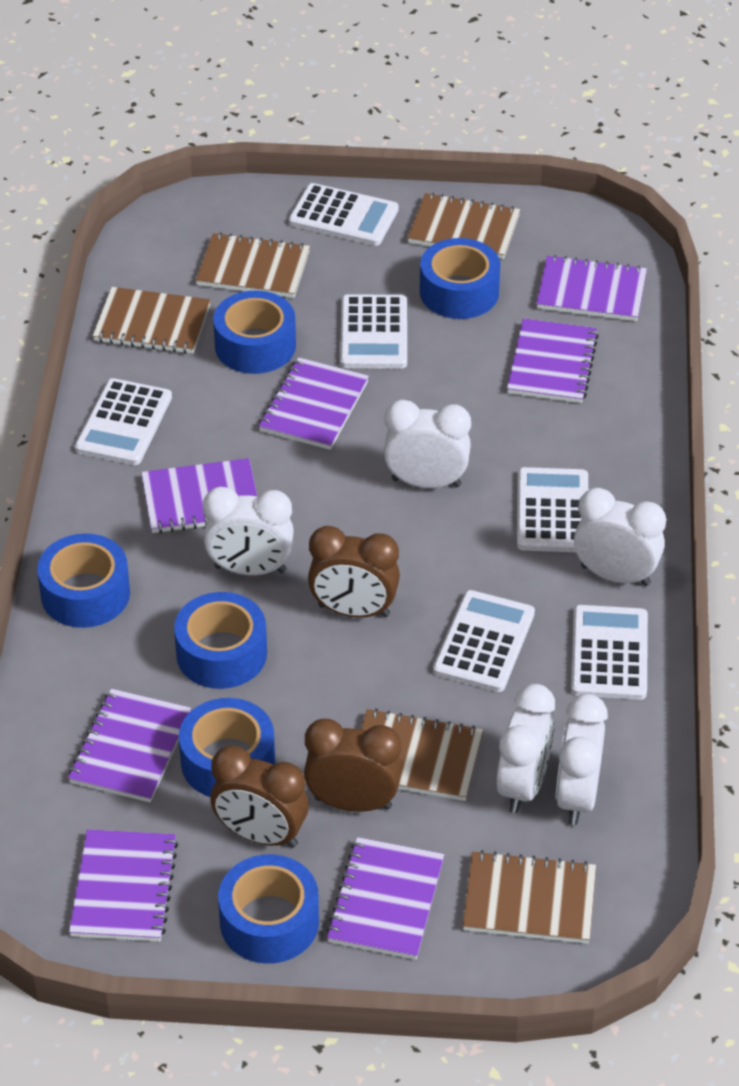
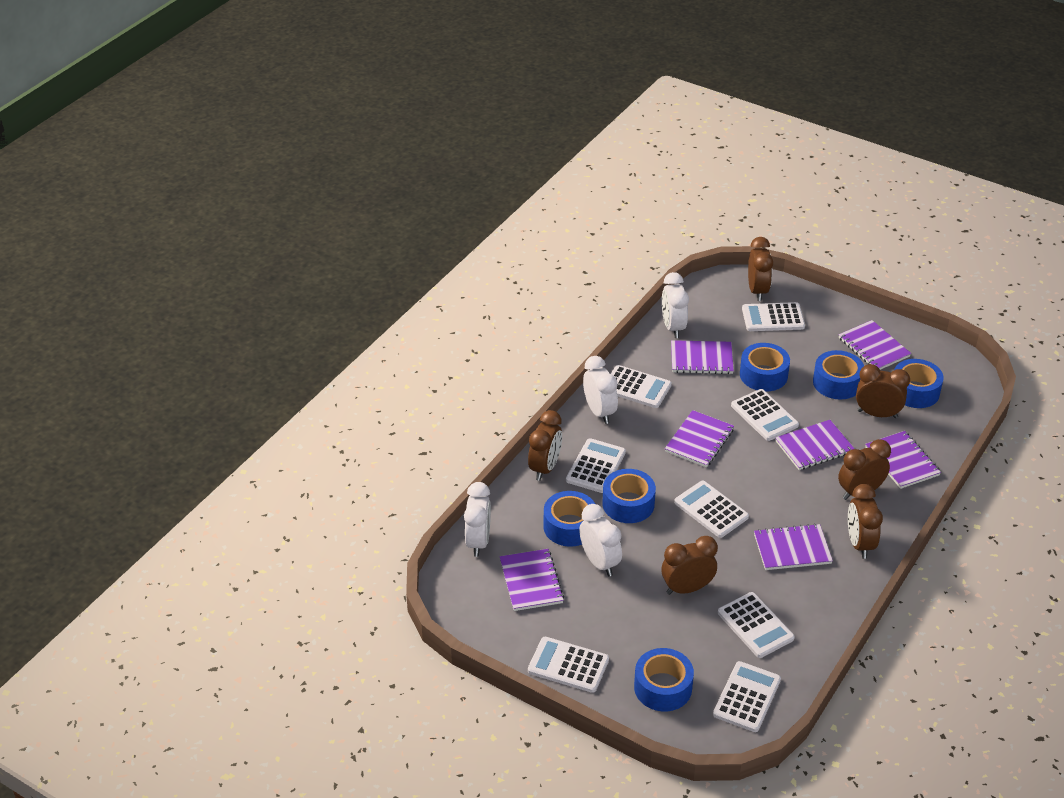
brown clock: [211,745,309,848] [304,719,402,812] [308,526,400,618] = 3 -> [528,410,562,481] [662,536,718,595] [748,237,773,301] [838,439,891,500] [848,484,883,559] [856,364,910,418] = 6
brown notebook: [93,287,211,354] [196,232,310,298] [361,708,483,801] [407,193,520,259] [462,850,596,944] = 5 -> none = 0
white calculator: [75,378,172,465] [289,183,399,246] [340,294,407,369] [433,590,535,692] [517,467,588,552] [571,605,648,700] = 6 -> [528,637,609,693] [566,438,626,493] [611,365,672,408] [674,481,749,538] [713,661,781,732] [718,592,795,658] [731,389,799,441] [742,302,805,331] = 8
white clock: [203,487,294,575] [384,400,471,488] [496,684,555,813] [556,694,608,825] [574,488,666,586] = 5 -> [464,482,491,557] [579,504,622,576] [583,356,618,424] [662,272,689,338] = 4

